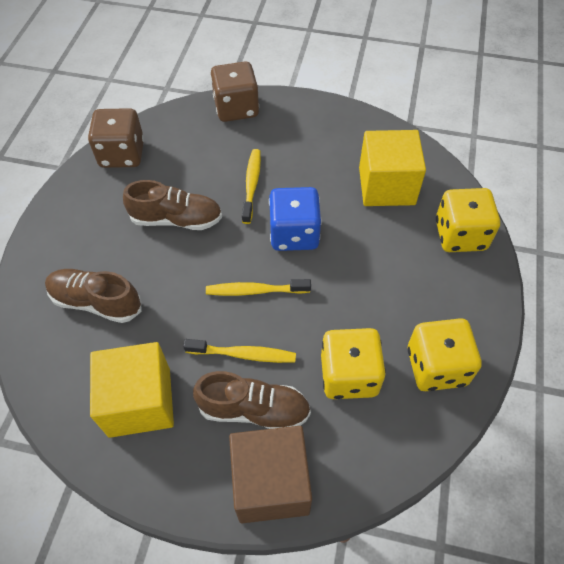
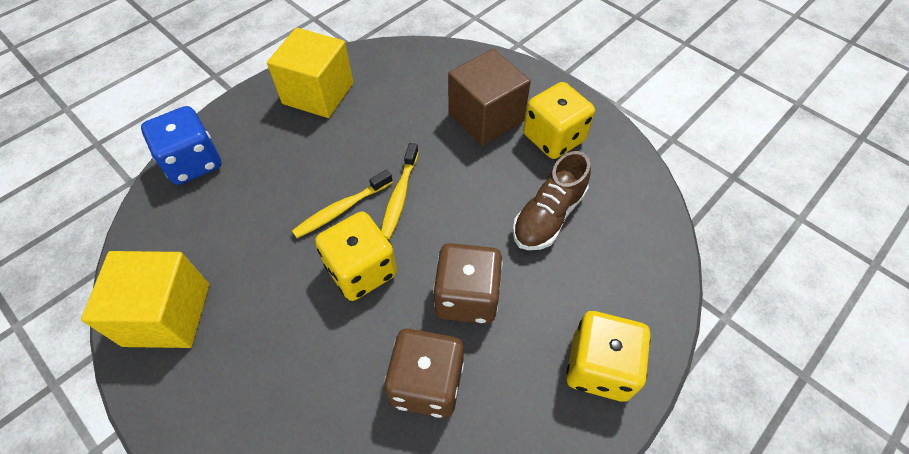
brown shoe: [45,269,142,323] [123,180,222,230] [193,371,311,429] = 3 -> [513,151,591,250] = 1
yellow toothbrush: [183,339,296,363] [206,279,311,296] [242,149,261,224] = 3 -> [292,170,393,238] [381,143,419,239] = 2

